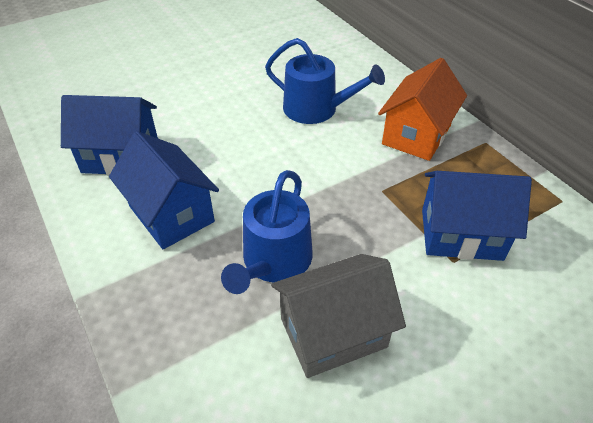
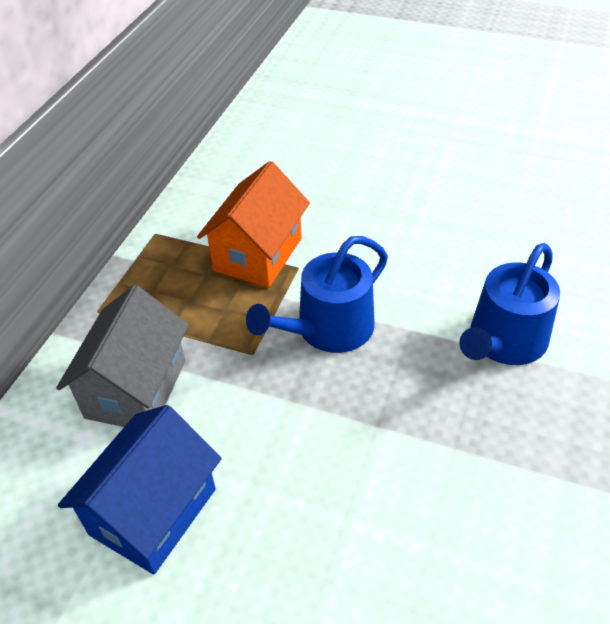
blue house: [61,95,158,175] [109,131,219,249] [422,171,532,261] = 3 -> [58,405,222,575] = 1

